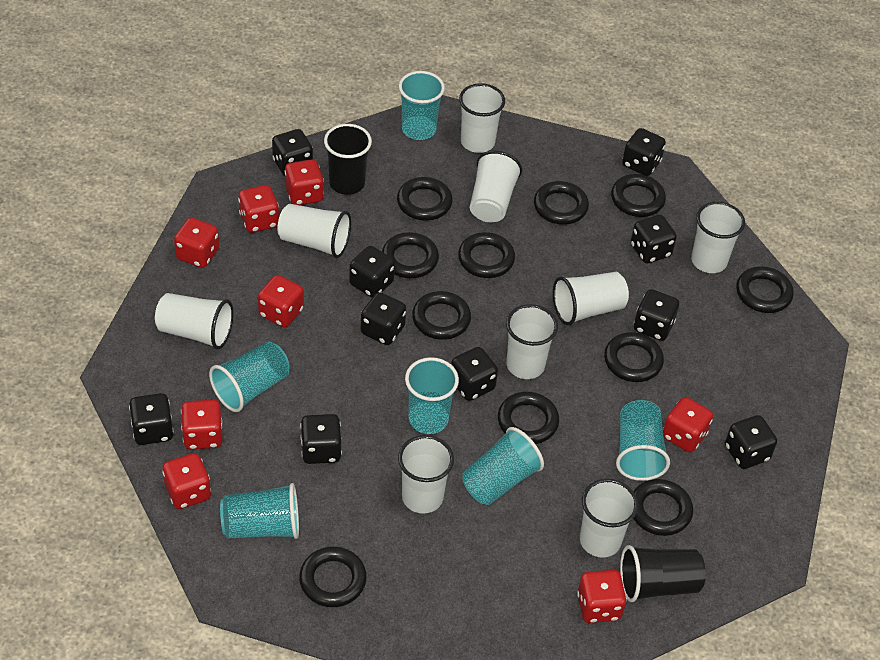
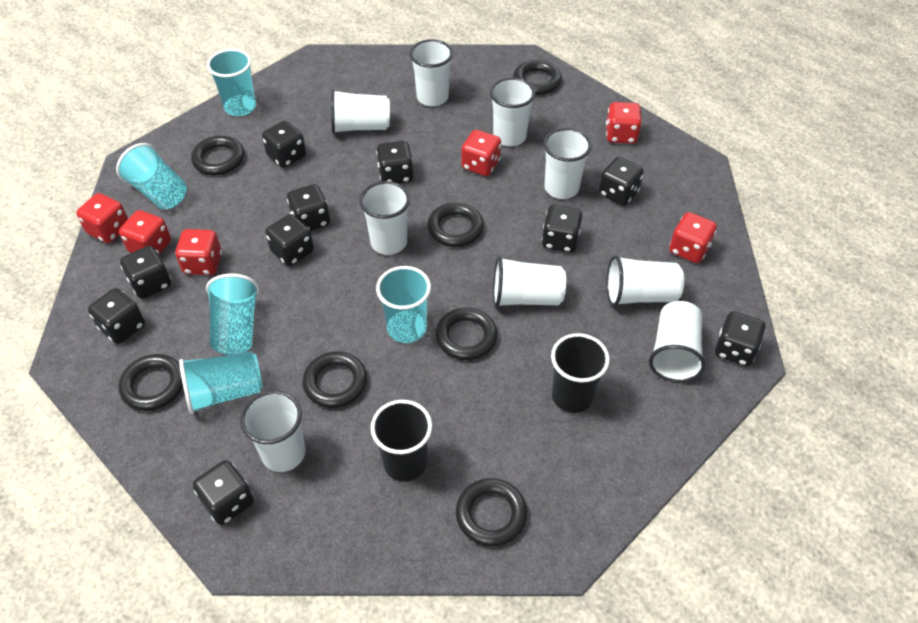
black ring: [299,547,367,607] [382,232,439,278] [397,177,453,221] [412,291,471,340] [458,232,515,278] [498,392,559,444] [534,181,589,225] [604,332,664,382] [611,174,666,217] [633,479,693,536] [736,266,794,313] = 11 -> [119,354,183,411] [191,136,244,175] [303,351,367,408] [427,203,484,247] [435,307,498,360] [456,478,527,547] [513,60,562,95] = 7
red dice: [162,453,211,509] [174,217,219,268] [181,399,223,450] [238,185,279,233] [258,275,304,328] [285,159,324,205] [577,570,627,623] [663,397,713,452] = 8 -> [76,193,128,243] [119,210,171,254] [175,229,222,275] [461,130,501,176] [606,102,642,144] [669,212,717,263] = 6
turquoise cup: [209,342,290,412] [220,483,299,539] [399,71,445,140] [405,357,459,434] [462,427,544,505] [616,400,670,481] = 6 -> [116,143,187,209] [179,351,263,414] [206,274,259,355] [207,49,256,116] [376,266,431,343] = 5

